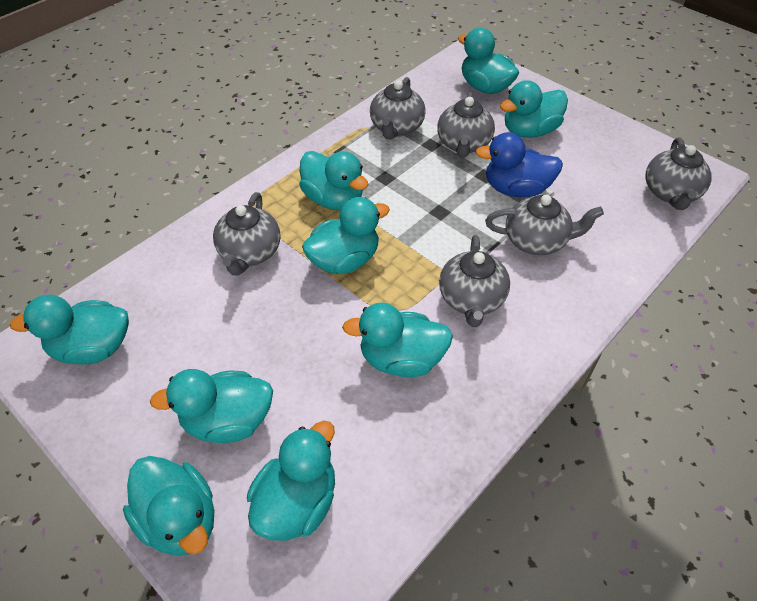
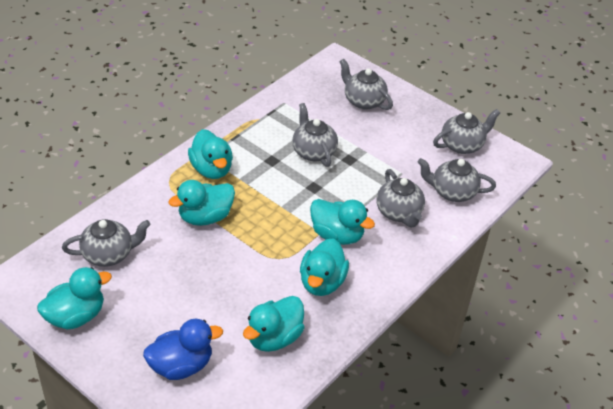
turquoise duck: [10,295,129,365] [123,456,215,556] [150,369,273,443] [247,421,335,540] [299,151,368,210] [302,197,390,274] [342,302,453,377] [458,28,519,94] [500,80,568,138] = 9 -> [37,267,112,329] [168,180,235,226] [188,129,233,179] [243,296,305,352] [300,238,349,296] [310,199,375,245] = 6

